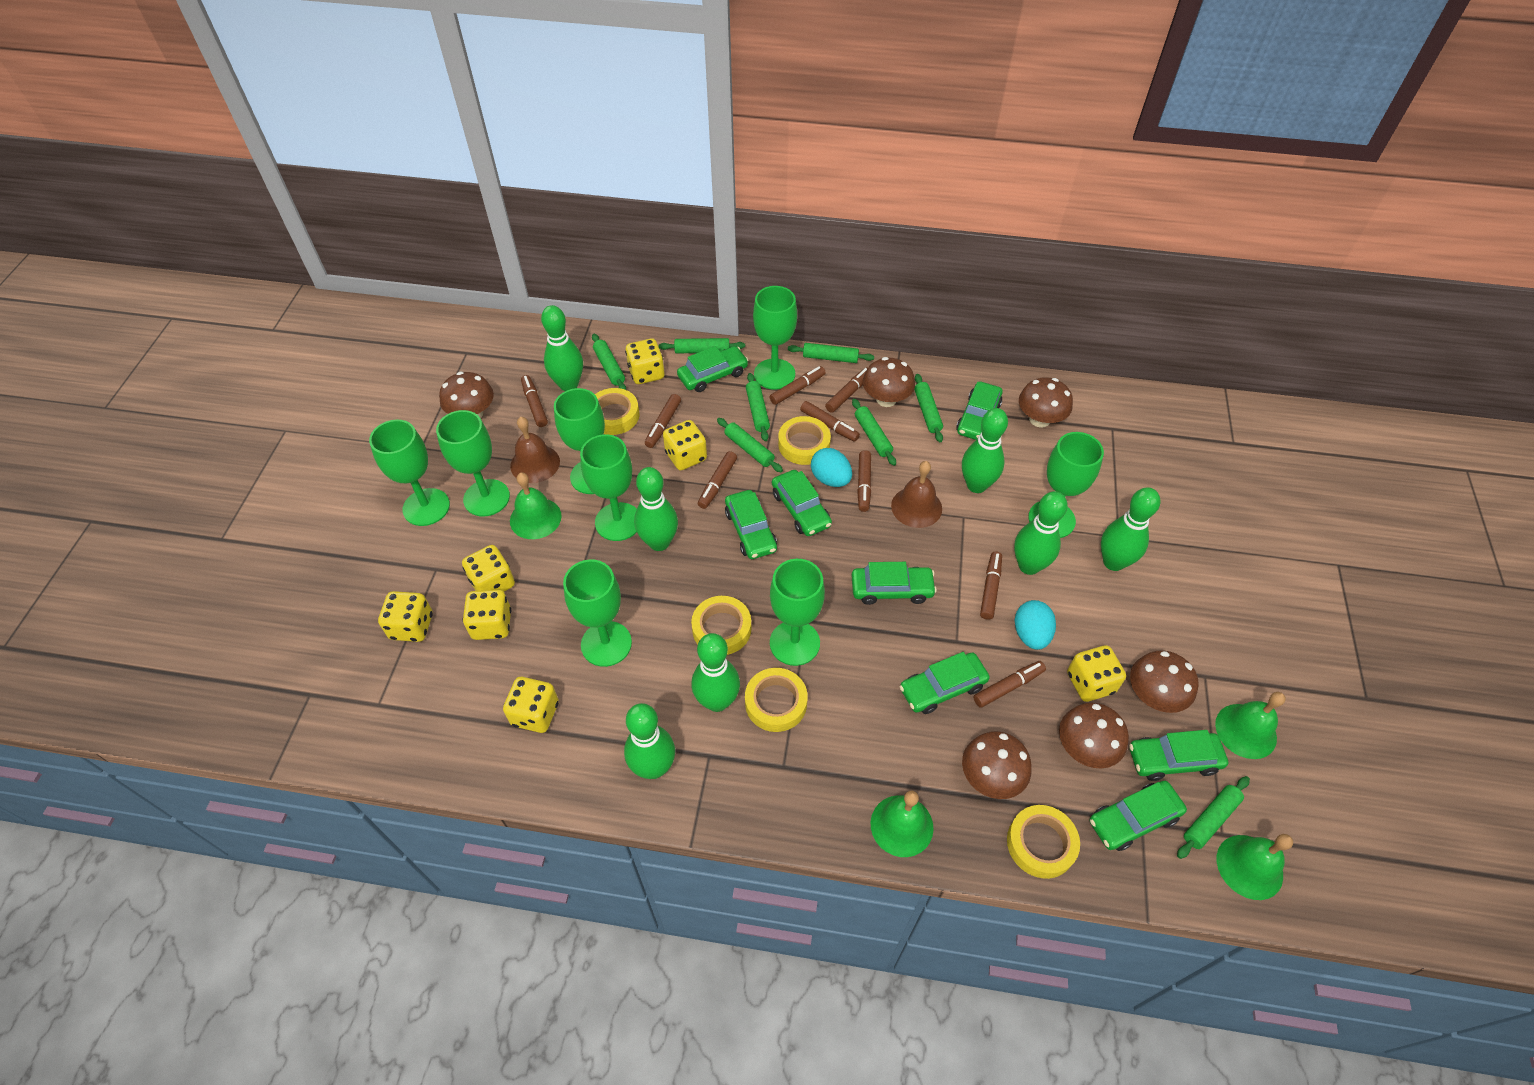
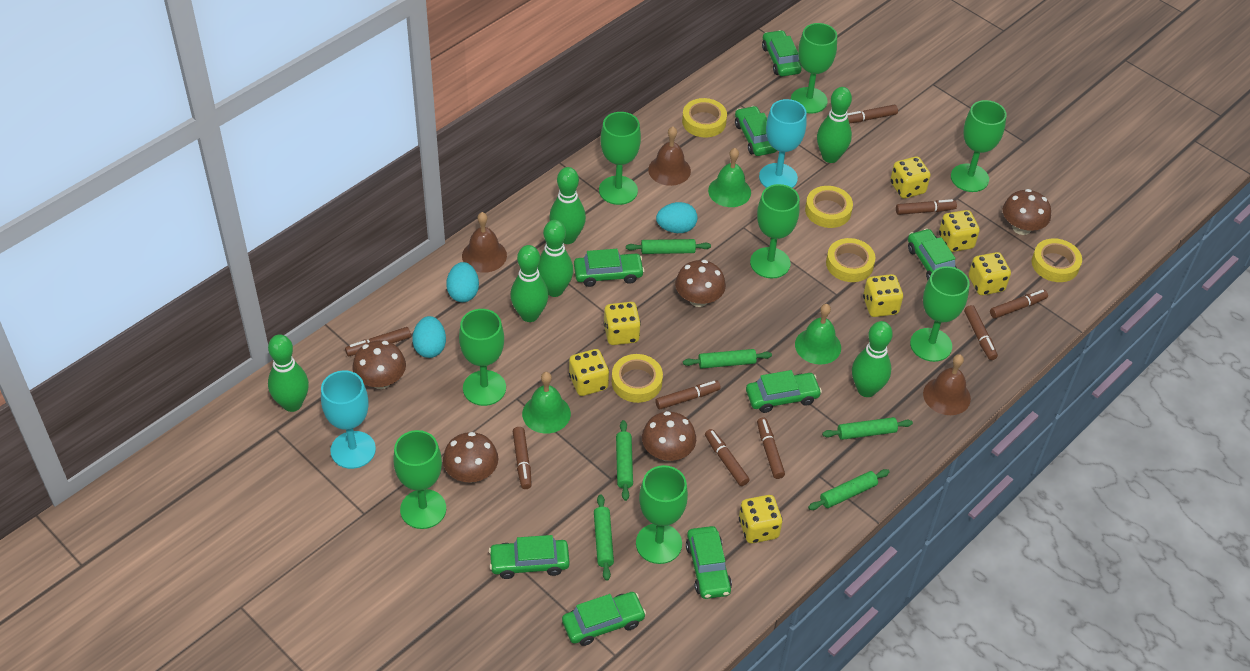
brown bell: [510,417,560,483] [891,461,942,528] = 2 -> [462,212,507,273] [648,127,691,186] [923,354,971,415] = 3
brown mushroom: [439,372,494,418] [863,357,915,407] [962,731,1032,799] [1019,377,1073,428] [1059,702,1129,769] [1130,650,1199,713] = 6 -> [353,340,406,389] [443,432,498,483] [642,411,696,461] [675,260,726,307] [1003,189,1051,235] = 5
green bell: [510,472,562,539] [871,791,934,857] [1215,692,1286,759] [1217,834,1293,900] = 4 -> [522,372,571,434] [708,148,751,207] [795,304,841,365] = 3
green bowling pin: [541,305,583,391] [624,703,675,779] [634,467,678,551] [692,633,740,712] [962,408,1008,493] [1014,491,1068,575] [1101,487,1160,571] = 7 -> [268,334,309,412] [511,245,548,322] [538,220,573,297] [549,167,586,244] [817,87,852,163] [852,321,893,397] = 6
green rolling pin: [592,334,626,390] [659,338,745,353] [717,418,783,472] [746,373,770,441] [788,343,874,363] [852,399,896,466] [914,374,943,442] [1177,776,1250,859] = 8 -> [594,494,614,581] [616,420,633,501] [626,239,711,254] [683,349,772,369] [808,469,890,510] [822,417,913,440] = 6
turquoise egg: [811,448,852,487] [1015,600,1056,650] = 2 -> [412,316,446,358] [446,262,479,302] [656,202,698,233] = 3
turquoise goblet: none = 0 -> [321,370,376,469] [759,99,807,188] = 2

